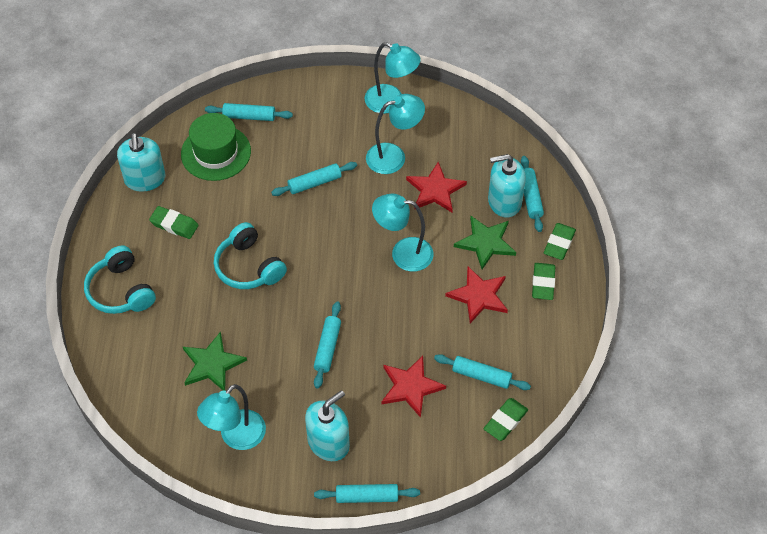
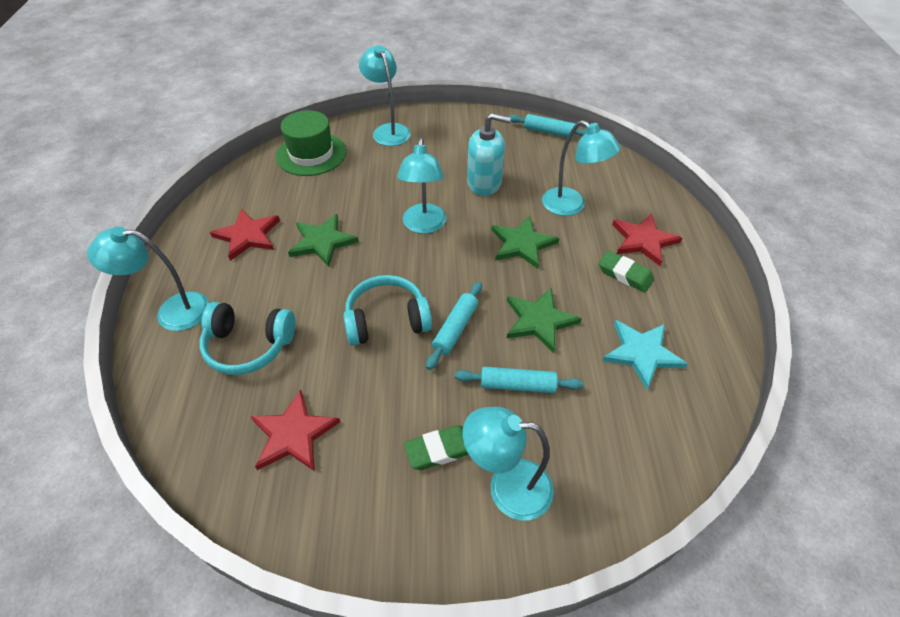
green eraser: [149,206,199,239] [484,398,528,441] [532,263,555,300] [544,223,576,260] = 4 -> [404,425,469,470] [598,251,654,292] = 2
green star: [183,332,247,391] [454,216,516,269] = 2 -> [288,214,359,267] [491,216,559,269] [506,288,582,353] = 3
turquoise lamp: [197,384,266,450] [365,42,421,114] [366,94,425,174] [372,194,433,272] = 4 -> [87,226,209,331] [359,45,411,146] [397,138,446,234] [462,407,554,520] [542,120,621,216] = 5
turquoise rolling pin: [205,103,293,121] [271,162,357,196] [314,301,341,388] [314,484,420,503] [434,354,531,390] [521,156,544,232] = 6 -> [426,282,482,370] [455,367,584,393] [509,114,587,138] = 3
turquoise soap dispenser: [117,133,166,192] [305,390,350,461] [488,154,526,218] = 3 -> [467,113,511,196] = 1
turquoise star: none = 0 -> [602,320,688,390] = 1

